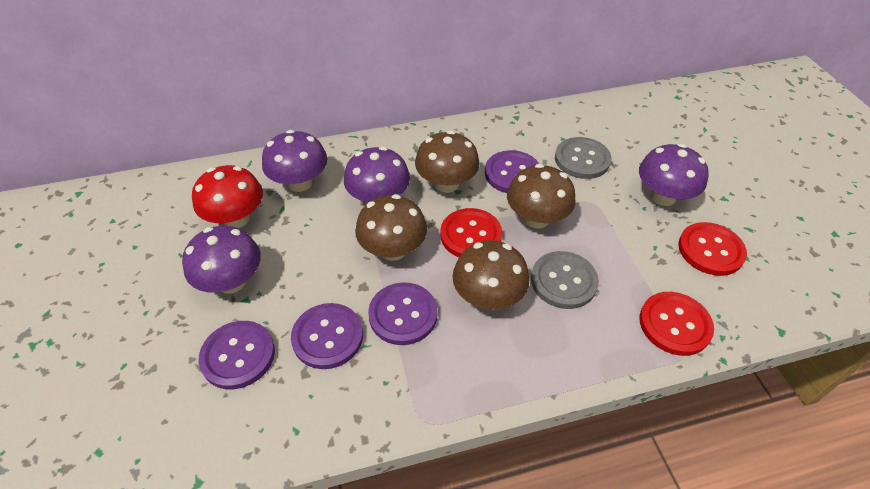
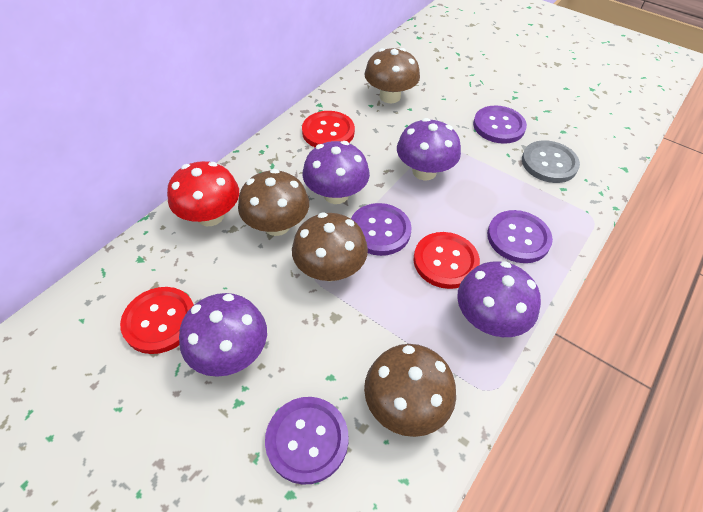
grey button: [531,251,599,309] [555,137,612,179] = 2 -> [522,140,580,183] = 1

